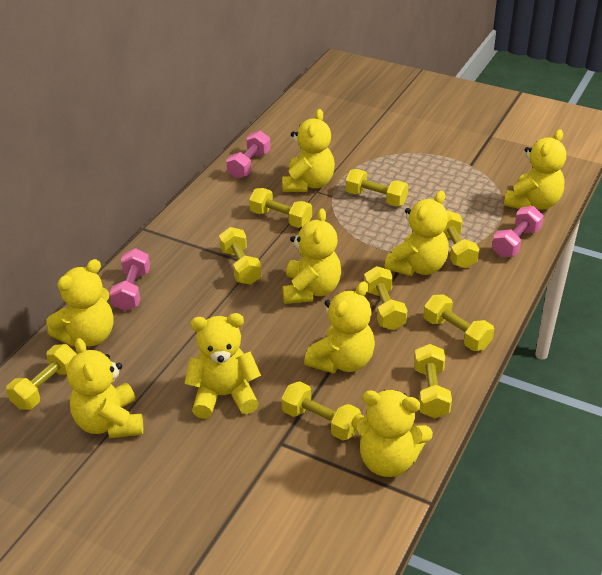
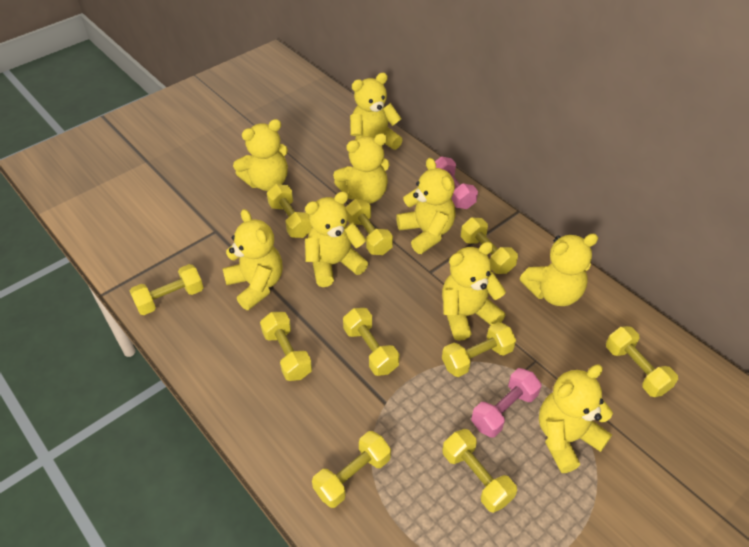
pink dumbbell: [110,248,150,311] [226,131,271,179] [492,206,544,257] = 3 -> [435,156,478,209] [471,368,542,437] = 2
yellow dumbbell: [6,344,77,410] [219,227,262,285] [249,188,312,228] [281,381,361,441] [345,169,408,207] [364,266,407,330] [414,344,452,418] [423,294,494,351] [443,210,479,268] = 9 -> [130,264,204,315] [260,312,312,381] [267,184,312,238] [312,431,391,508] [343,308,399,376] [346,199,393,255] [442,322,516,377] [442,429,517,513] [461,217,518,274] [606,326,678,397] = 10

